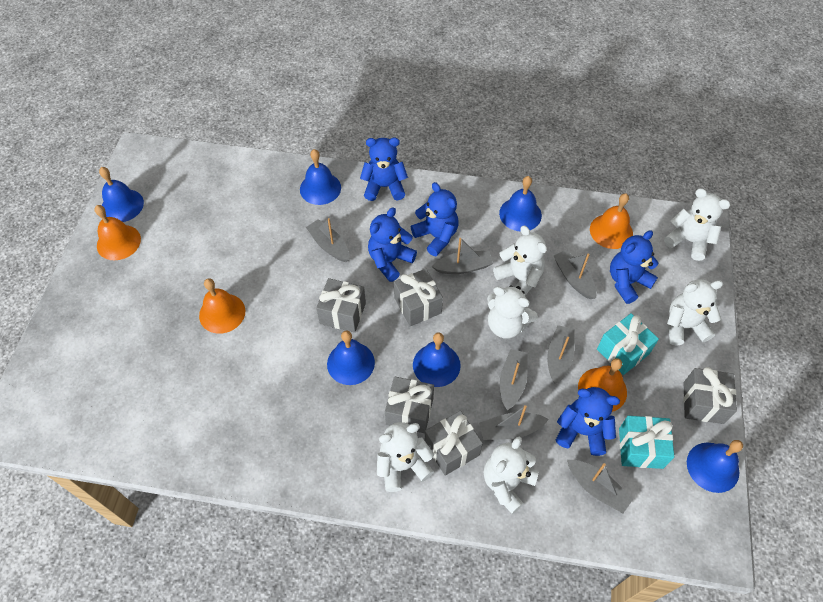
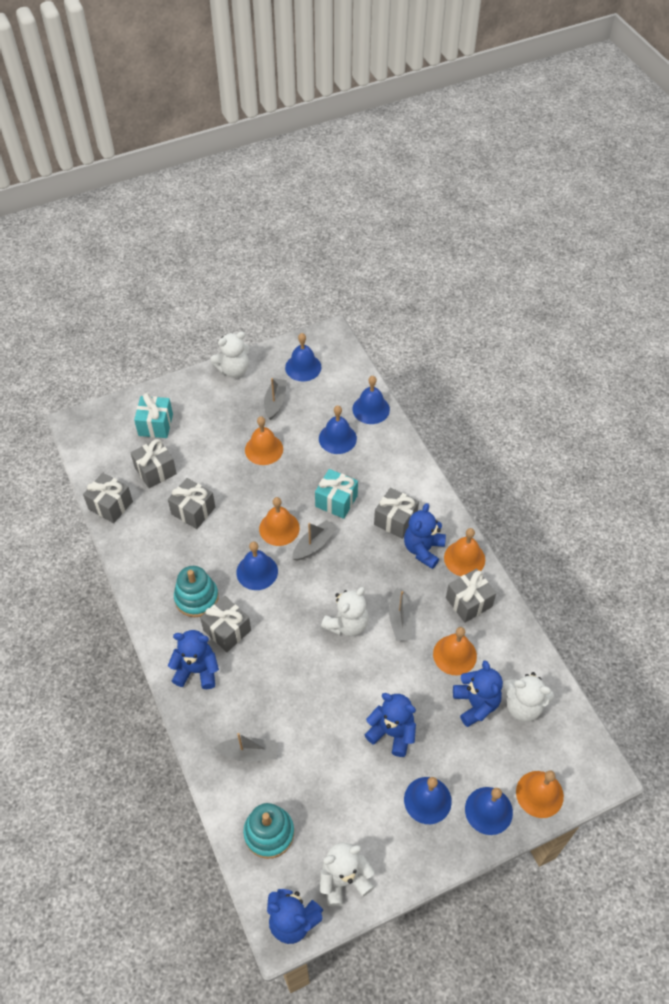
grey boat: [306,218,349,262] [432,238,493,274] [479,405,549,440] [500,349,528,410] [547,325,575,384] [554,250,597,299] [567,460,633,513] = 7 -> [214,733,278,762] [264,378,287,420] [292,520,337,561] [389,588,413,641] = 4
grey gift: [316,278,366,333] [385,376,434,433] [394,269,443,326] [425,410,483,476] [683,367,737,424] = 5 -> [83,473,133,523] [131,438,177,488] [168,478,215,529] [200,596,251,652] [374,487,419,539] [446,569,496,623] = 6
orange bell: [94,205,141,260] [199,278,246,334] [578,358,627,412] [590,193,633,249] = 4 -> [245,417,283,465] [259,497,300,546] [433,627,477,676] [444,528,485,576] [516,771,564,818] = 5
turquoise stacking toy: none = 0 -> [174,566,219,617] [243,803,294,859] = 2
white teddy bear: [377,422,434,492] [484,437,539,514] [487,285,538,339] [493,226,547,295] [664,188,730,261] [667,279,723,346] = 6 -> [210,331,250,378] [320,842,375,906] [321,587,369,636] [502,672,554,722] = 4

